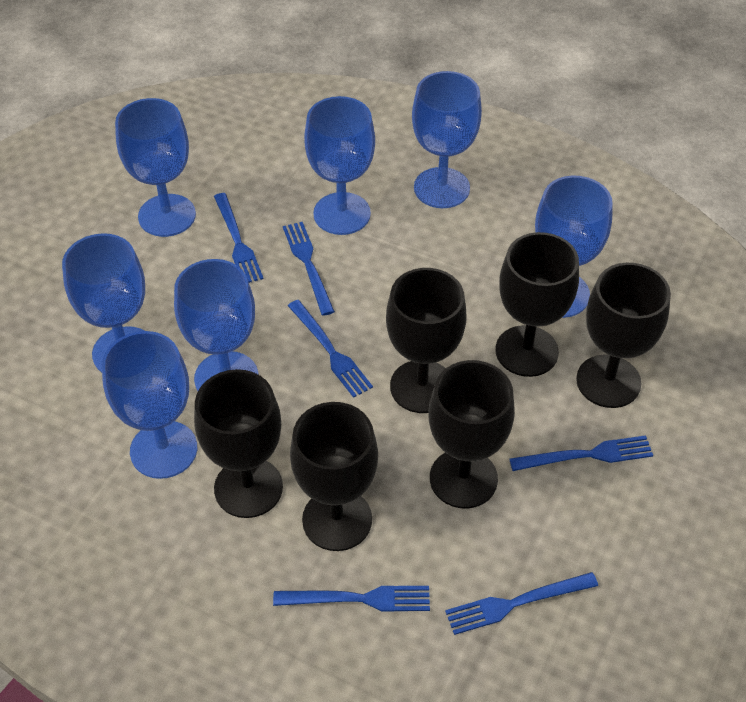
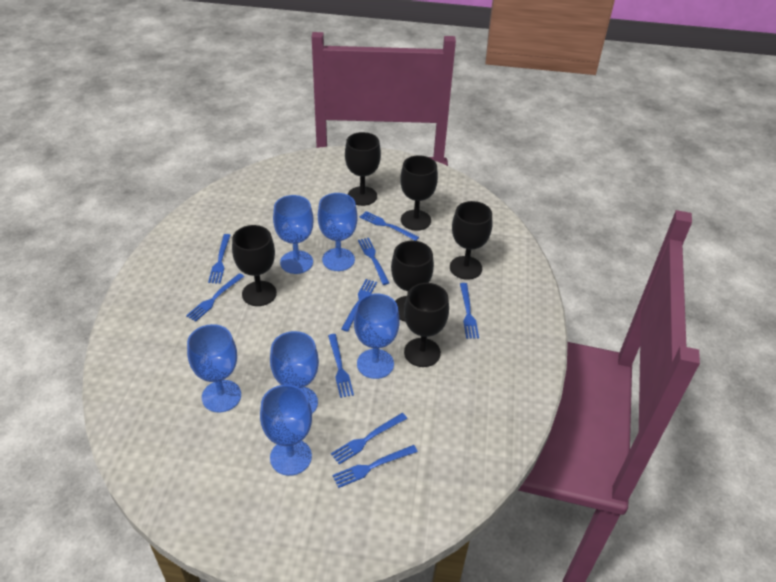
blue fork: [214,193,264,283] [273,586,430,611] [283,222,335,316] [288,300,373,398] [445,572,598,635] [510,435,653,471] = 6 -> [186,273,244,322] [208,234,230,284] [328,334,354,398] [331,413,407,465] [332,445,418,488] [341,279,377,332] [358,238,389,285] [360,211,419,241] [460,283,479,339] = 9
blue goblet: [62,233,145,373] [102,331,197,479] [115,98,196,237] [174,259,258,391] [304,96,375,235] [412,71,482,208] [535,176,613,318] = 7 -> [187,324,241,412] [260,385,312,476] [270,331,319,414] [273,195,314,274] [318,193,358,271] [354,293,400,379] = 6

